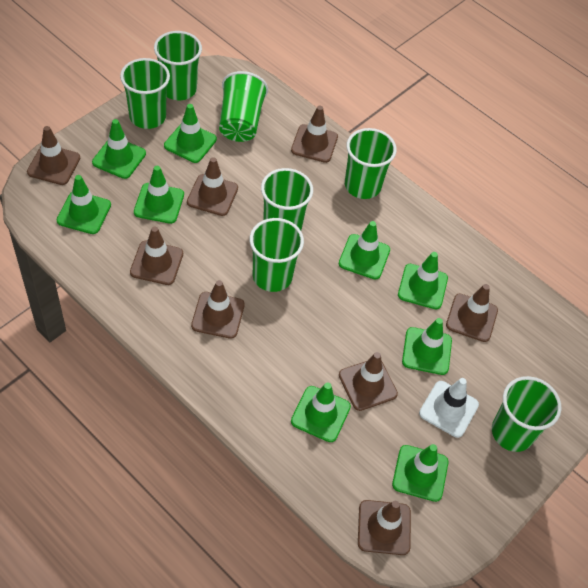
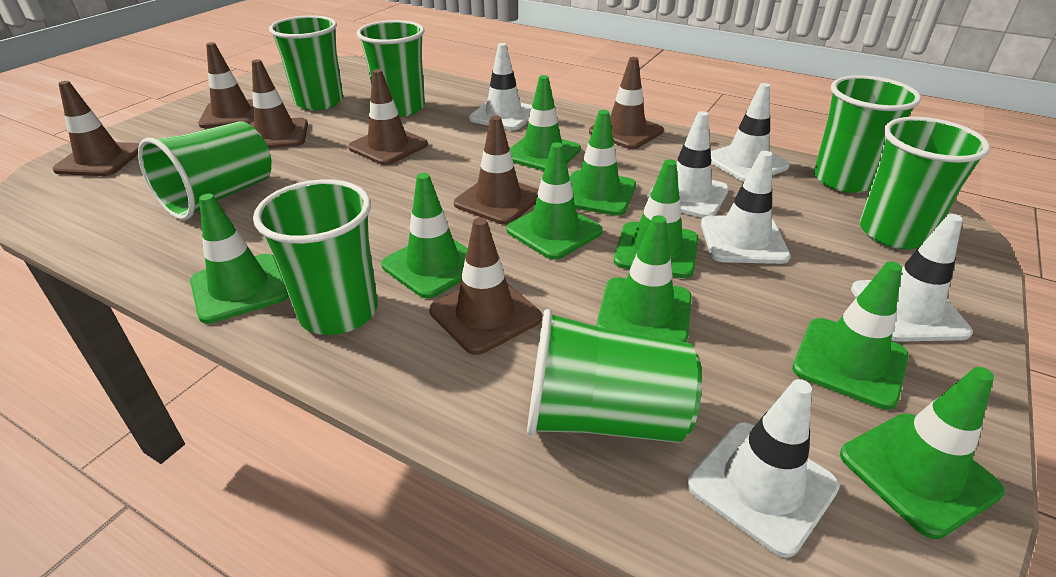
brown traffic cone: [27,126,80,185] [130,226,183,285] [187,157,238,216] [191,280,245,339] [291,105,338,163] [339,352,398,411] [358,500,411,555] [446,284,498,342] = 8 -> [53,81,139,176] [198,42,254,128] [249,59,308,148] [348,69,428,165] [429,217,542,355] [454,116,539,225] [589,57,664,149] = 7
white traffic cone: [419,378,479,438] = 1 -> [469,43,532,130] [647,111,729,218] [687,379,840,558] [701,151,791,264] [711,83,790,182] [851,214,973,342] = 6

